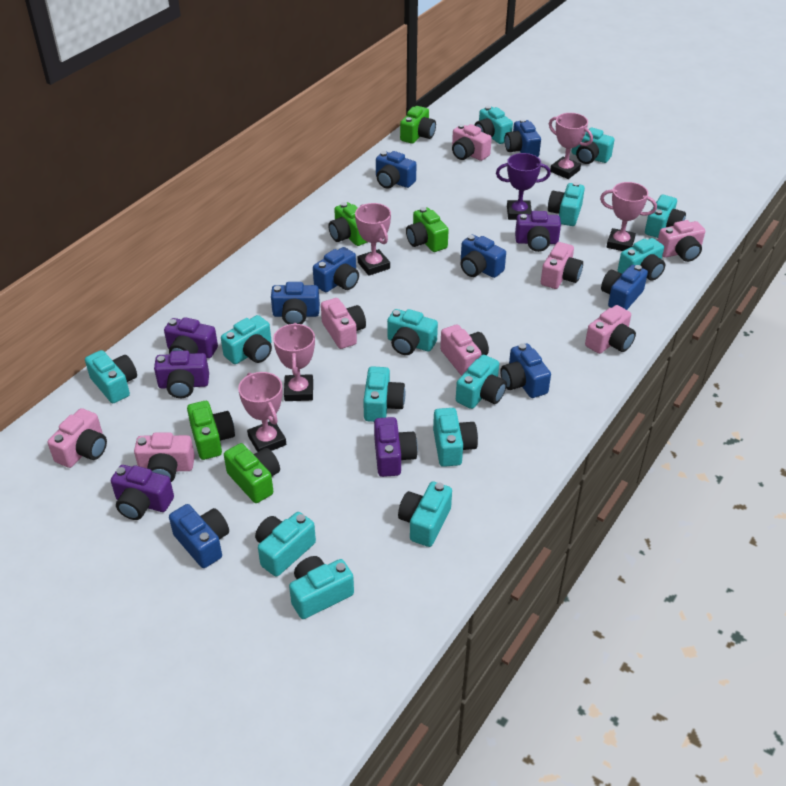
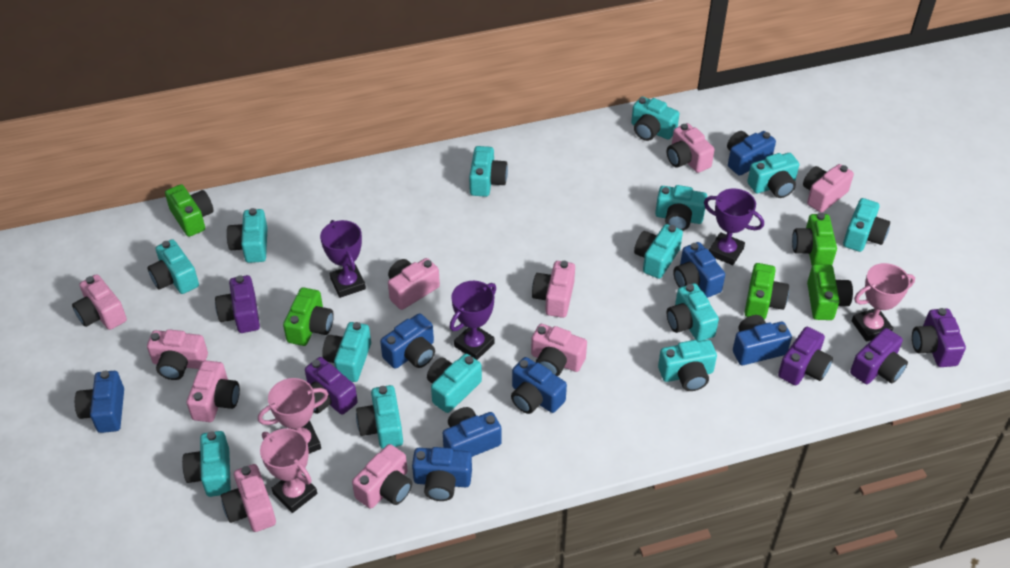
pink camera: [48,408,107,468] [134,432,195,482] [321,298,366,349] [440,324,489,376] [452,124,492,161] [541,242,583,289] [585,305,636,354] [658,220,705,262] = 8 -> [72,274,127,330] [147,329,208,380] [187,360,240,422] [221,464,276,532] [352,444,412,509] [388,258,440,310] [531,324,587,376] [532,261,575,318] [667,123,715,173] [803,164,854,213] = 10
pink trophy: [238,372,286,452] [273,323,315,401] [355,203,391,276] [549,113,593,179] [600,182,657,251] = 5 -> [258,378,328,454] [260,428,317,513] [852,263,915,342] = 3
purple trophy: [496,153,551,220] = 1 -> [320,220,366,298] [450,281,496,360] [704,189,764,265] = 3

